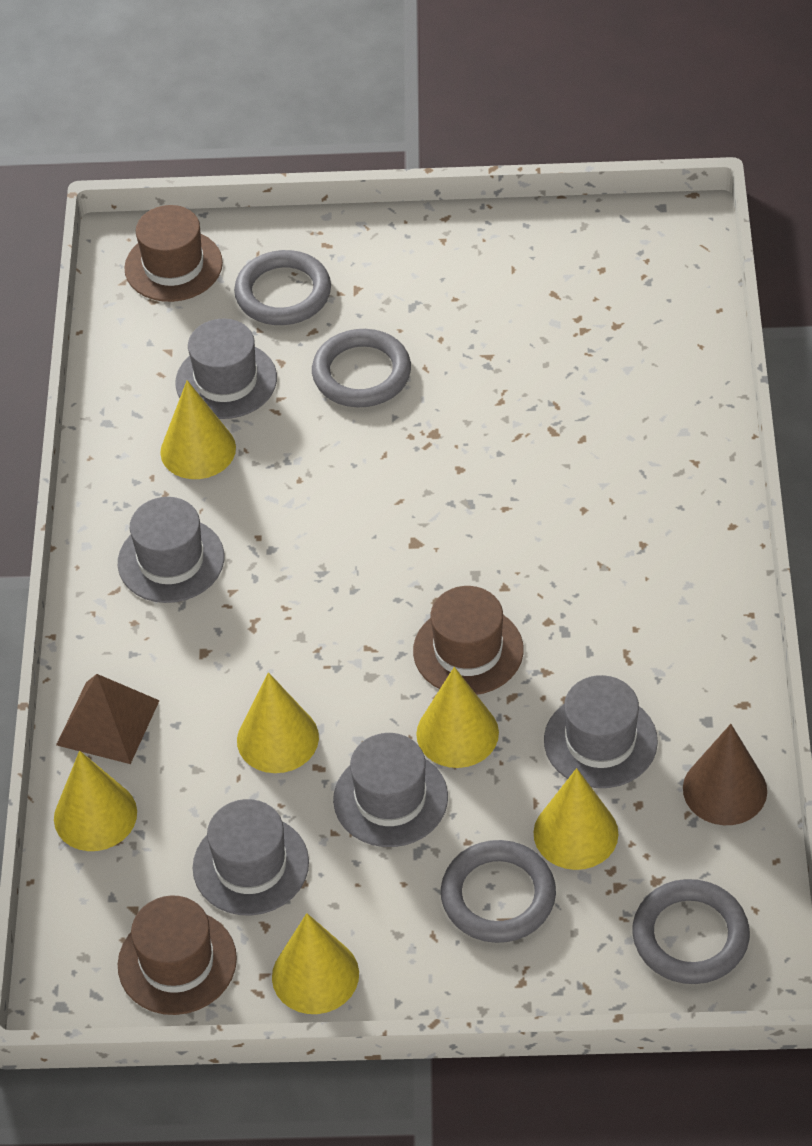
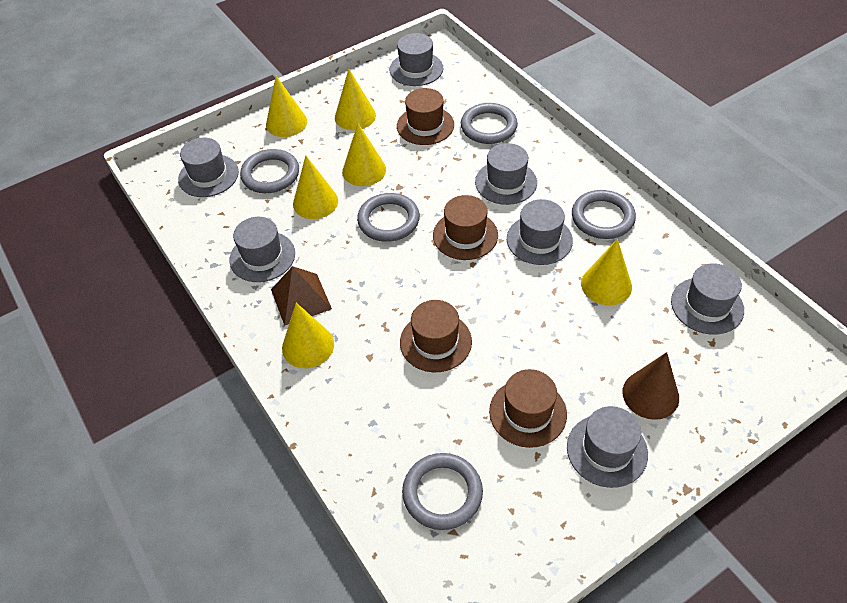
brown hat: [118,896,237,1015] [124,205,223,302] [413,586,524,695] = 3 -> [397,88,454,145] [400,300,472,372] [433,195,498,260] [489,369,567,448] = 4
grey hat: [118,497,224,603] [175,318,277,419] [193,799,309,915] [333,733,448,847] [544,675,658,788] = 5 -> [178,138,239,197] [230,217,295,282] [390,33,443,86] [475,143,537,205] [507,199,573,265] [567,406,648,488] [671,263,744,335] = 7
grey ring: [234,250,331,325] [312,329,411,407] [441,840,556,943] [632,879,750,984] = 4 -> [240,149,299,193] [357,193,420,242] [402,453,483,530] [461,103,518,144] [572,190,636,239] = 5

